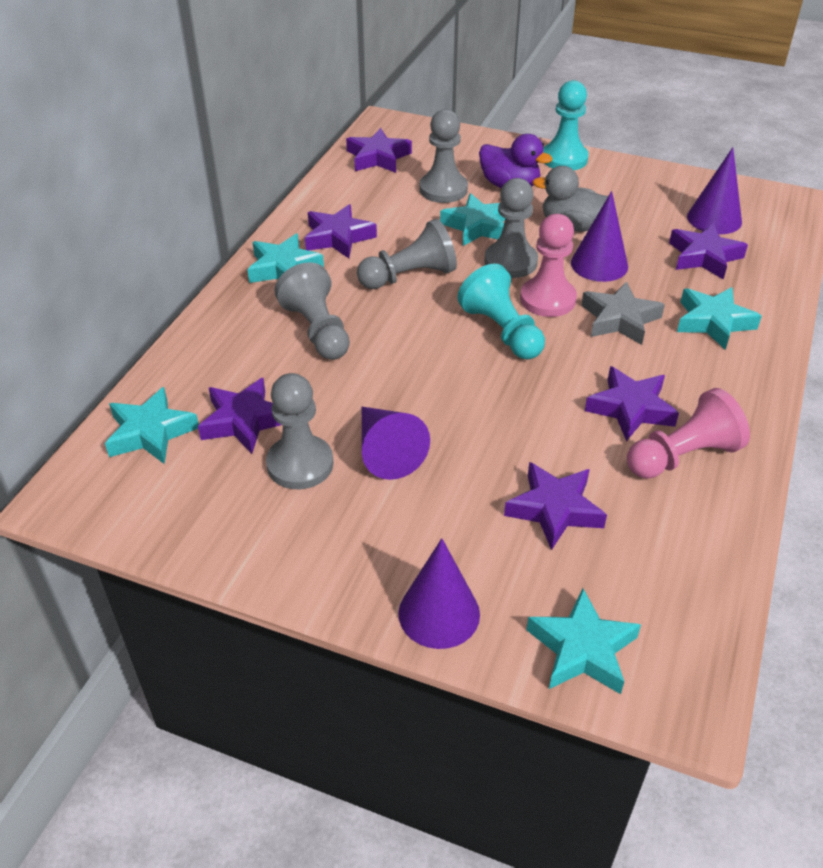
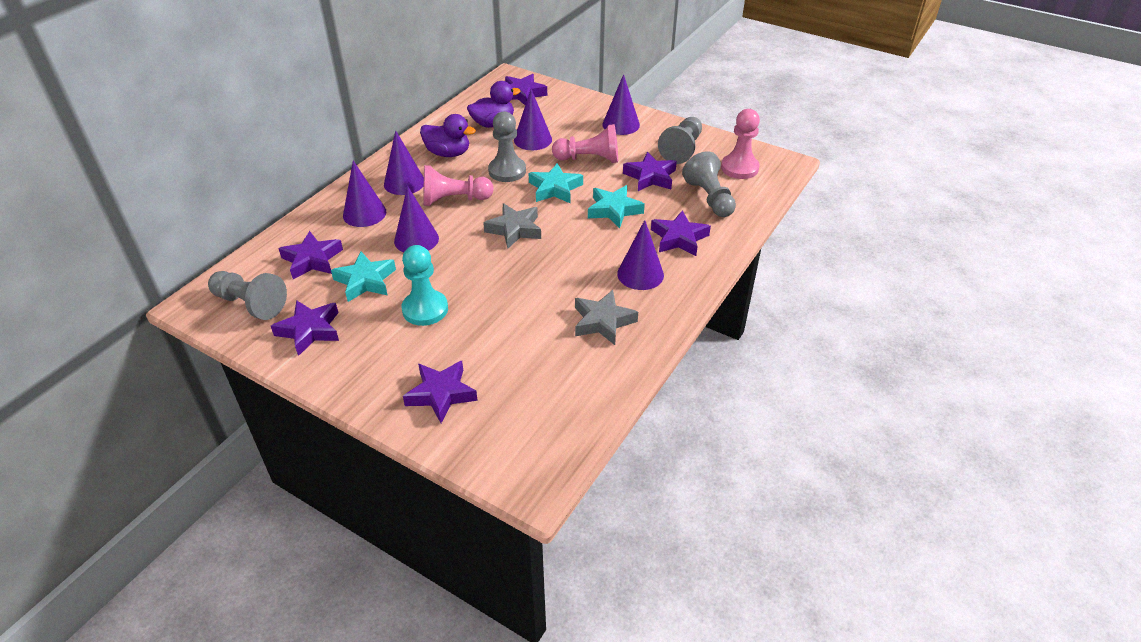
grey duck: [532,166,615,232] = 1 -> none = 0
grey pawn: [266,373,334,489] [274,262,350,360] [357,219,457,289] [420,109,468,203] [484,178,538,278] = 5 -> [208,271,287,320] [488,112,526,182] [658,117,702,164] [682,151,736,217] = 4
grey star: [581,281,665,345] = 1 -> [483,203,541,249] [575,290,638,345] = 2
pink pawn: [520,214,577,317] [627,388,750,479] = 2 -> [423,165,494,206] [552,124,618,163] [721,109,760,179] = 3
purple cone: [362,407,430,480] [398,538,480,649] [571,191,628,282] [687,147,742,234] = 4 -> [343,161,386,227] [384,130,424,195] [394,186,439,252] [514,89,552,150] [602,74,640,135] [617,220,664,290] = 6
purple duck: [479,134,553,188] = 1 -> [420,114,476,157] [467,81,521,128] = 2
turquoise pawn: [457,264,545,359] [543,80,589,170] = 2 -> [402,245,448,326] = 1
turquoise star: [105,387,199,464] [247,234,324,283] [440,193,505,246] [526,588,641,694] [677,287,762,350] = 5 -> [331,252,396,302] [528,163,583,204] [588,185,645,228] = 3

